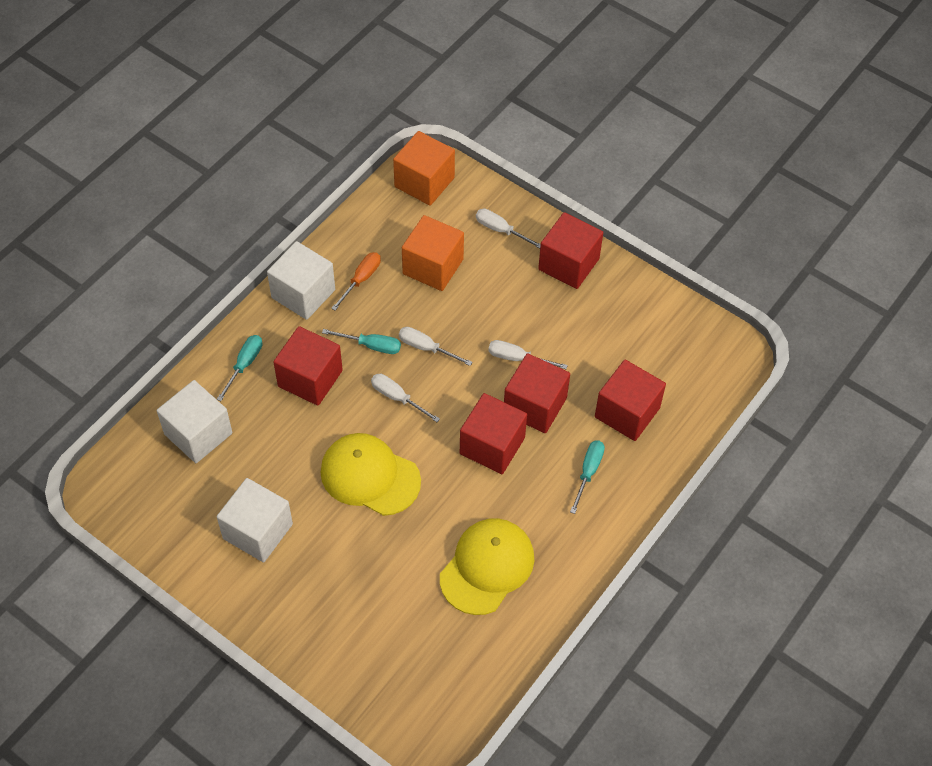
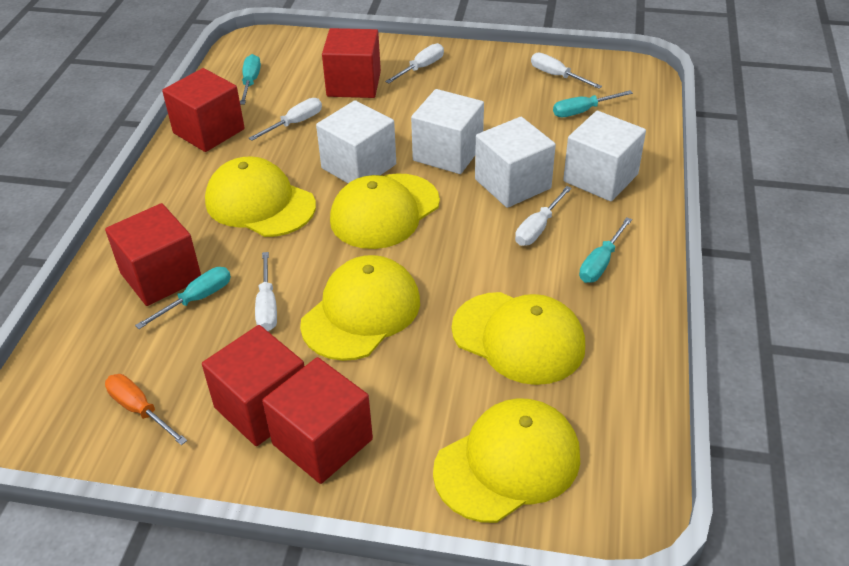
orange cube: [393,131,455,206] [402,215,464,291] = 2 -> none = 0
turquoise screwdriver: [217,335,262,401] [322,329,401,354] [570,440,605,514] = 3 -> [135,267,231,329] [240,54,261,105] [553,90,633,117] [579,217,632,283] = 4
white cube: [157,380,232,463] [217,478,293,562] [267,241,335,320] = 3 -> [316,100,396,183] [411,89,484,174] [475,117,556,208] [563,111,646,201] = 4
white screwdriver: [371,374,440,422] [399,327,473,366] [476,209,541,249] [488,340,568,369] = 4 -> [249,98,322,141] [255,252,277,331] [385,43,444,84] [515,186,572,246] [531,53,602,89] = 5
yellow cap: [320,433,421,516] [440,518,534,615] = 2 -> [205,156,316,237] [300,255,420,361] [330,173,440,249] [433,398,580,523] [452,292,585,385] = 5

